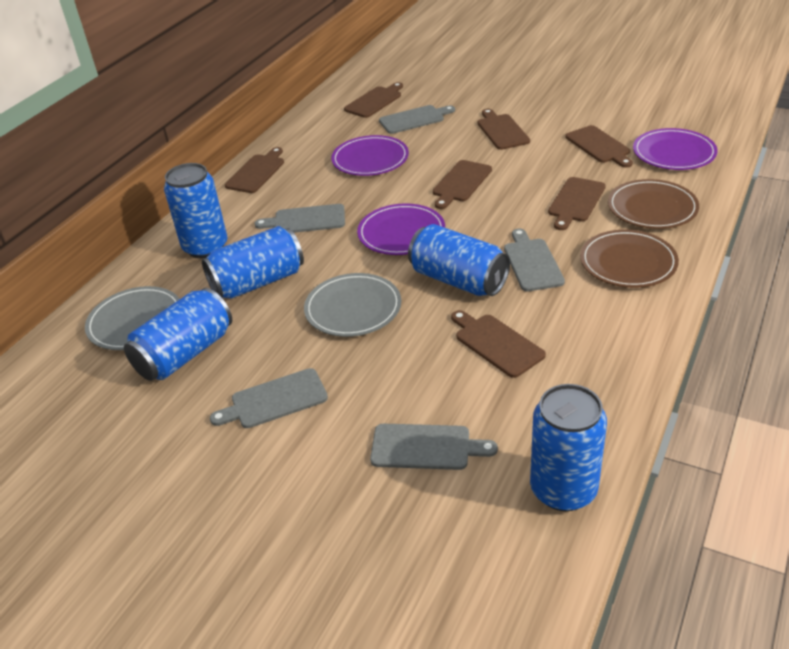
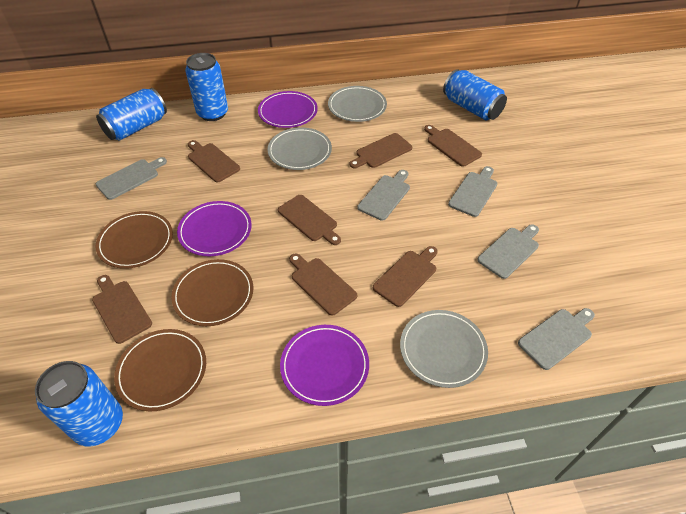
blue can: [124,288,232,381] [164,163,228,258] [202,226,304,299] [408,224,510,296] [530,384,607,511] = 5 -> [35,361,123,446] [96,88,167,141] [185,53,228,121] [443,69,507,120] = 4
brown plate: [580,230,679,288] [608,179,699,229] = 2 -> [96,211,173,269] [114,329,206,411] [171,259,253,326] = 3
grey plate: [85,286,179,350] [304,273,401,337] = 2 -> [267,128,332,170] [328,86,387,122] [400,310,488,388] = 3

